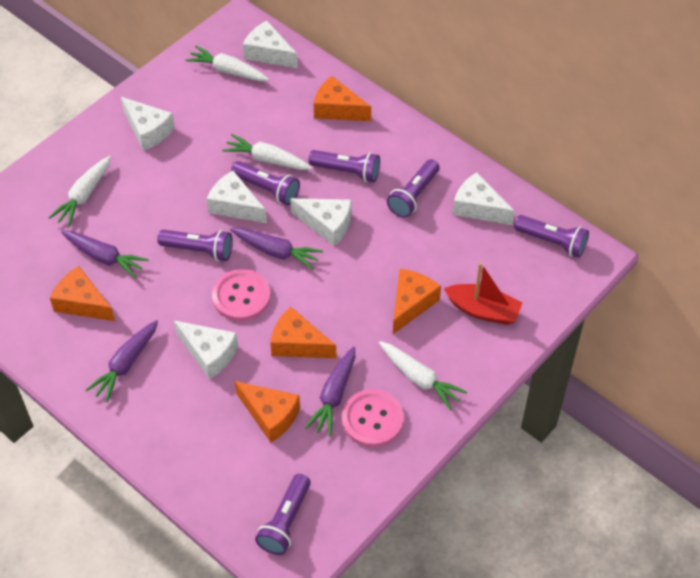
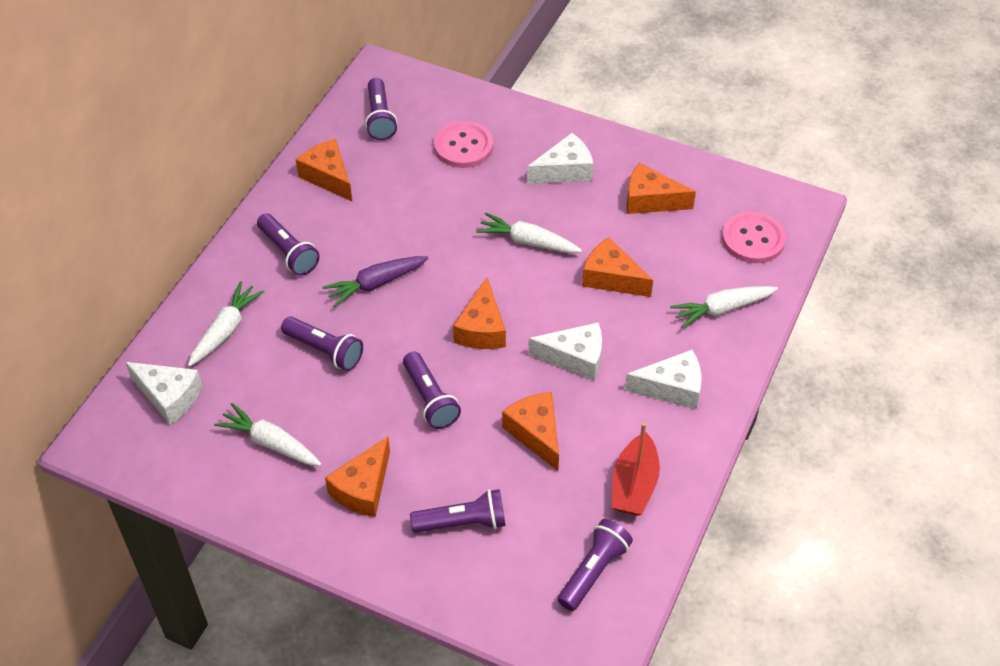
orange cheese: [50,266,115,321] [235,381,300,442] [270,307,336,358] [314,76,371,121] [393,269,441,334] = 5 -> [296,139,352,201] [325,436,390,517] [453,277,506,349] [502,392,559,471] [582,237,653,297] [627,163,696,214] = 6
purple carrot: [61,231,149,278] [85,320,158,402] [230,228,323,270] [305,346,355,436] = 4 -> [323,256,428,307] = 1
white cheese: [121,97,175,151] [174,321,238,379] [207,171,267,223] [243,21,298,68] [290,198,351,246] [453,172,515,225] = 6 -> [125,362,202,425] [527,133,594,184] [528,323,602,381] [625,350,701,409] = 4

